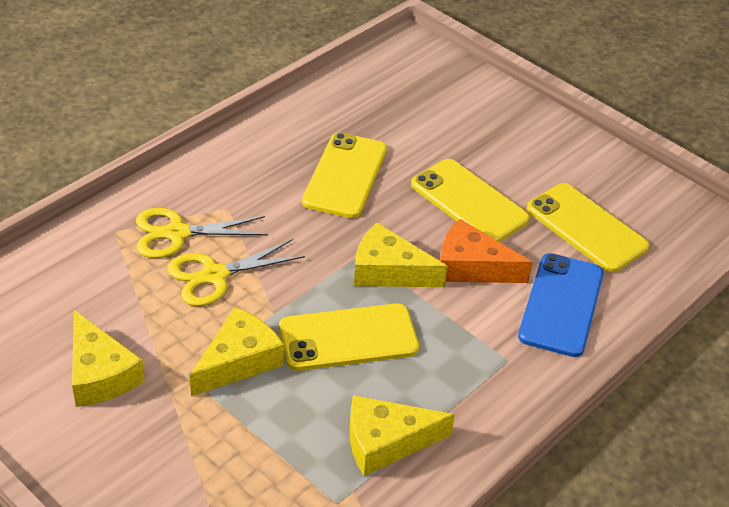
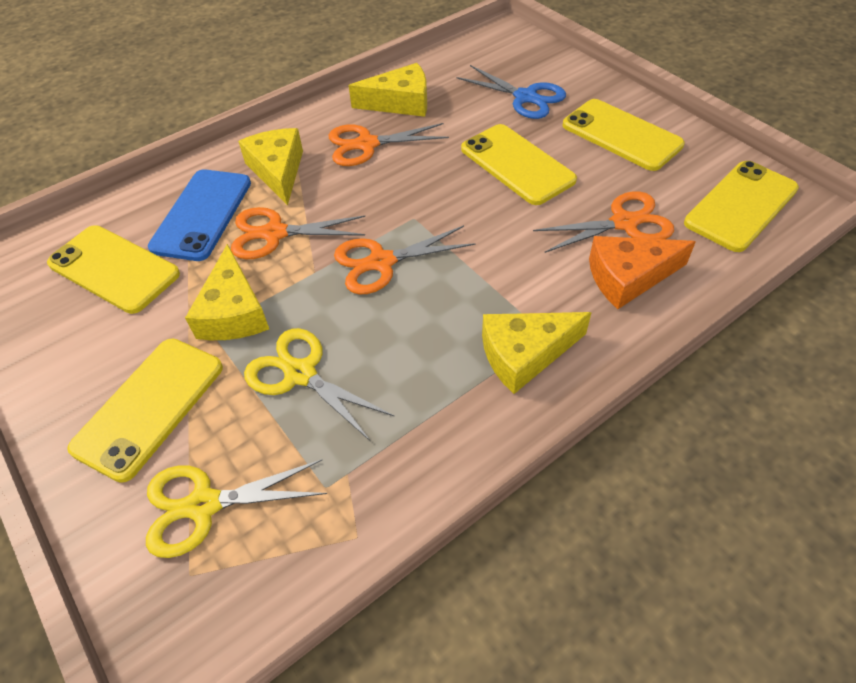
blue scissors: none = 0 -> [456,65,566,119] = 1
orange scissors: none = 0 -> [231,207,365,259] [328,123,449,166] [334,225,476,294] [533,191,674,253] = 4
yellow phone: [279,303,419,371] [302,133,387,218] [411,159,530,242] [526,183,649,272] = 4 -> [47,225,180,314] [67,338,223,483] [461,124,577,205] [563,99,685,171] [684,161,799,252] = 5

